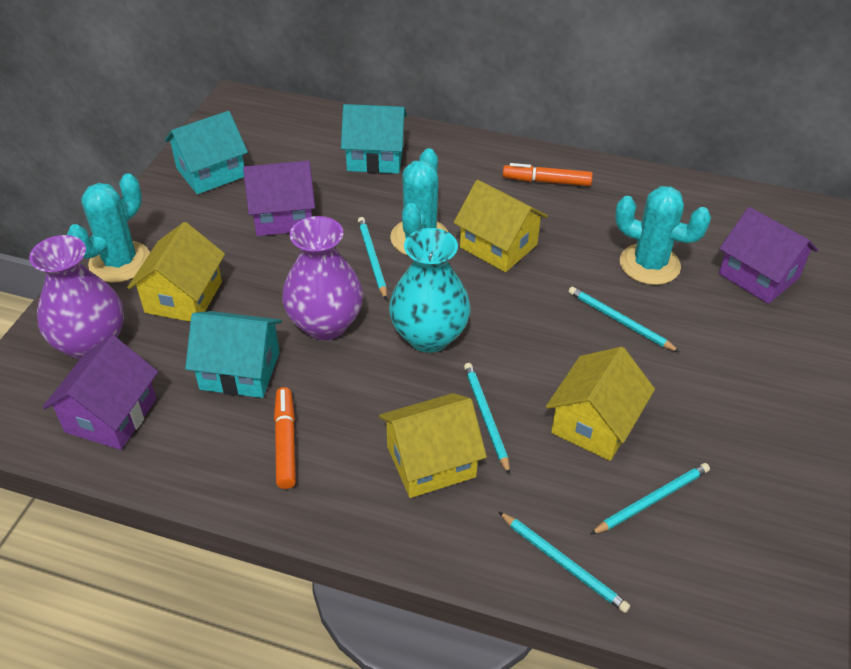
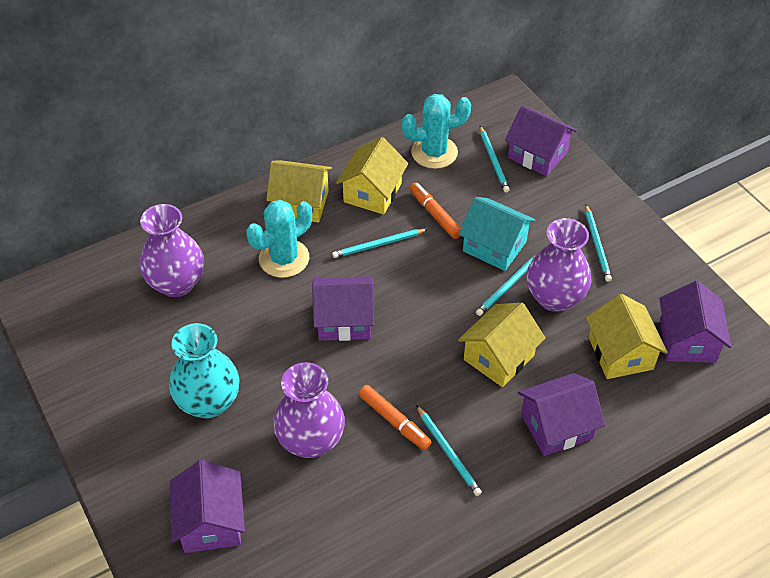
purple house: [42,336,158,450] [243,161,315,236] [719,207,818,304] = 3 -> [170,460,245,553] [312,276,374,341] [505,105,577,176] [518,373,605,456] [659,281,731,363] = 5
purple vase: [29,235,124,360] [282,216,363,340] = 2 -> [140,204,204,297] [273,362,345,458] [526,218,592,312] = 3
turquoise cactus: [67,173,150,283] [390,148,448,256] [615,186,711,285] = 3 -> [246,200,312,278] [402,94,471,169] = 2
turquoise house: [165,111,248,194] [185,311,282,398] [341,104,407,174] = 3 -> [459,197,535,271] = 1

